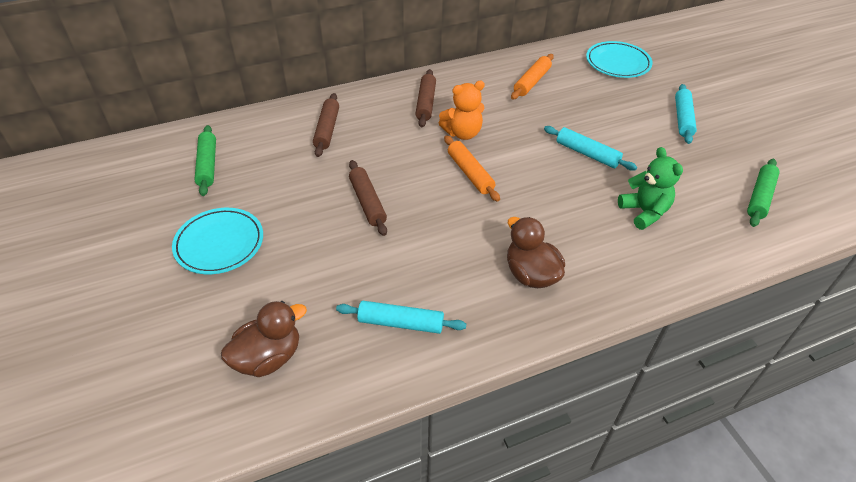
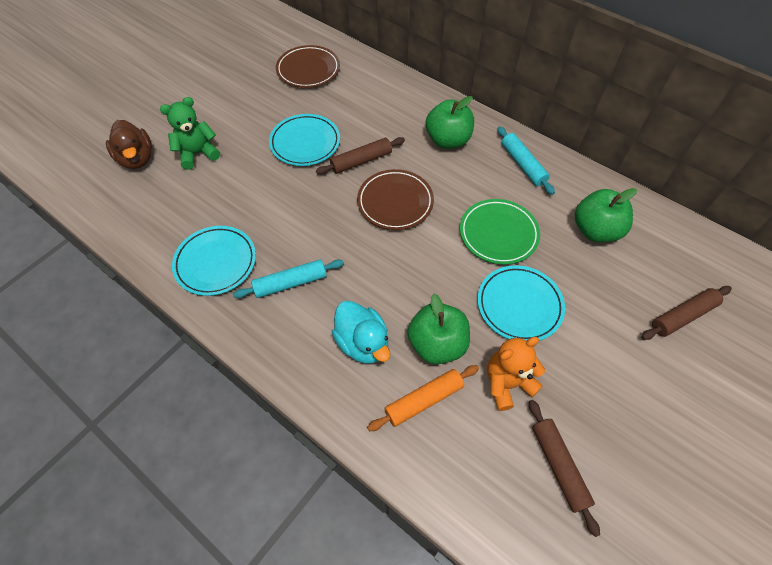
brown duck: [221,301,307,377] [507,217,565,288] = 2 -> [106,120,152,169] = 1
brown plate: none = 0 -> [276,45,340,88] [357,169,434,230] = 2
green apple: none = 0 -> [407,294,470,364] [426,96,474,149] [575,188,637,242] = 3
green plate: none = 0 -> [460,199,540,264] = 1
green rolling pin: [194,125,216,196] [747,159,780,227] = 2 -> none = 0
orange rolling pin: [444,135,500,202] [511,54,554,100] = 2 -> [367,365,479,431] = 1
turquoise duck: none = 0 -> [332,301,390,364] = 1
turquoise plate: [172,208,263,274] [586,41,653,78] = 2 -> [172,226,256,296] [269,114,340,166] [477,265,565,341] = 3
turquoise rolling pin: [336,301,466,334] [544,126,637,171] [675,84,697,144] = 3 -> [233,260,344,298] [497,126,555,195] = 2

